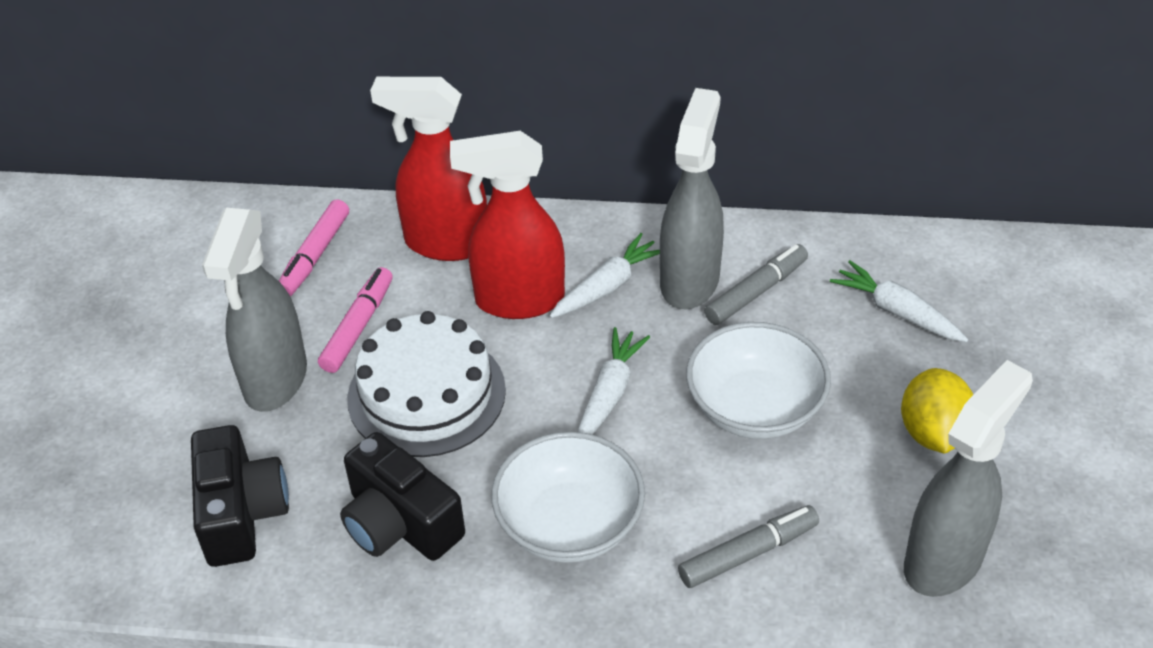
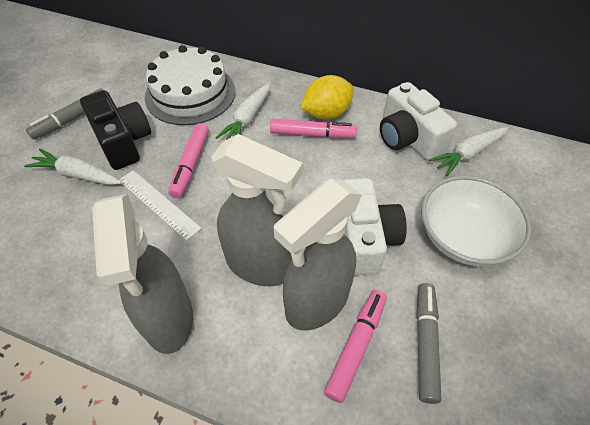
black camera: [191,425,289,567] [340,432,465,561] = 2 -> [80,90,151,170] = 1
pink marker: [279,199,349,296] [318,267,393,373] = 2 -> [168,123,209,198] [270,119,357,138] [324,290,387,403] = 3
red spray bottle: [370,77,487,261] [450,131,565,319] = 2 -> none = 0
white bowl: [491,432,645,563] [686,322,831,439] = 2 -> [421,176,532,266] = 1
white camera: none = 0 -> [342,178,407,275] [380,82,457,160] = 2
white ruler: none = 0 -> [119,170,202,241] = 1

